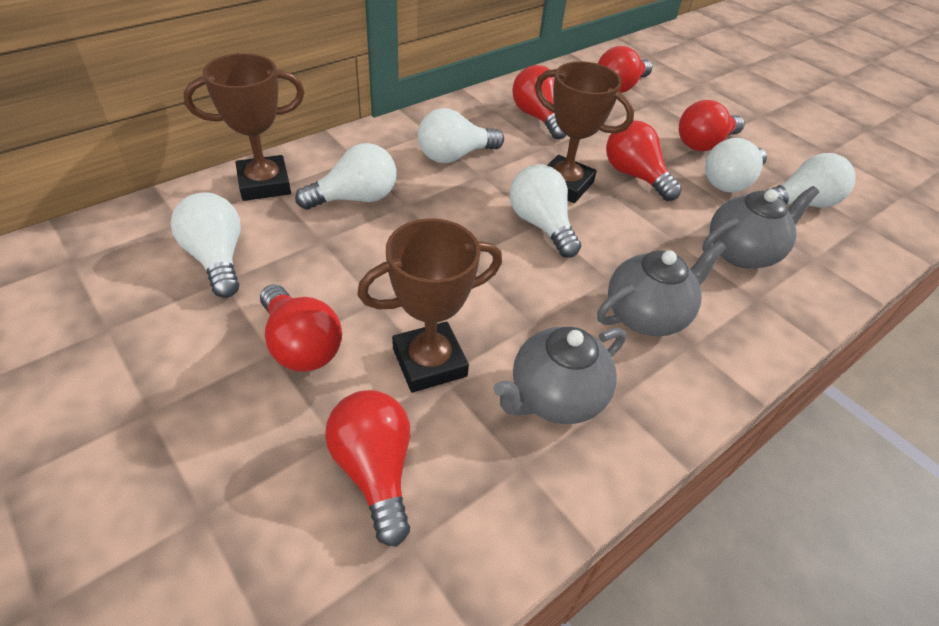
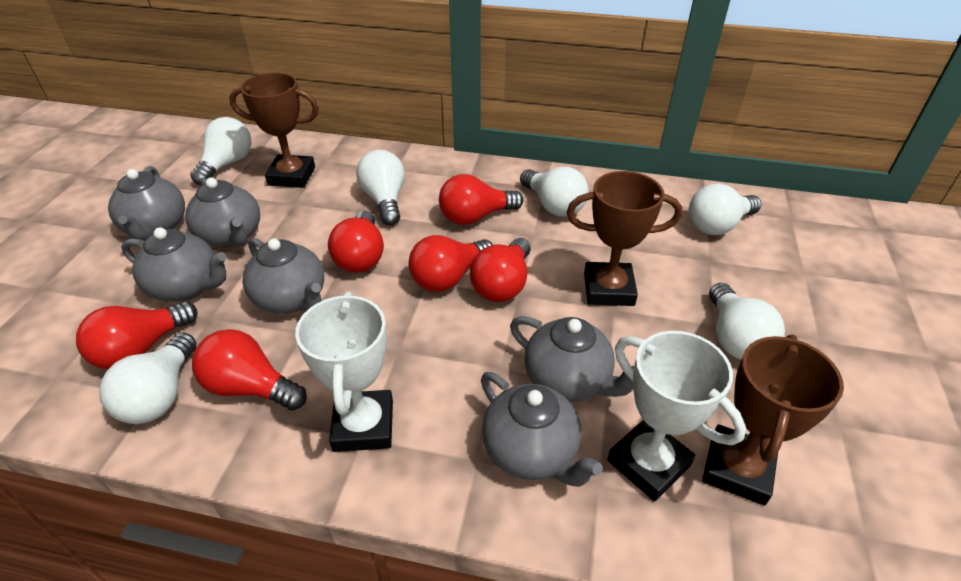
grey teapot: [493,326,626,424] [597,241,726,336] [703,186,819,268] = 3 -> [108,166,185,241] [121,227,227,302] [185,177,260,248] [243,238,324,314] [481,372,603,487] [510,316,634,402] = 6
white trophy: none = 0 -> [295,291,393,452] [607,331,746,501] = 2

